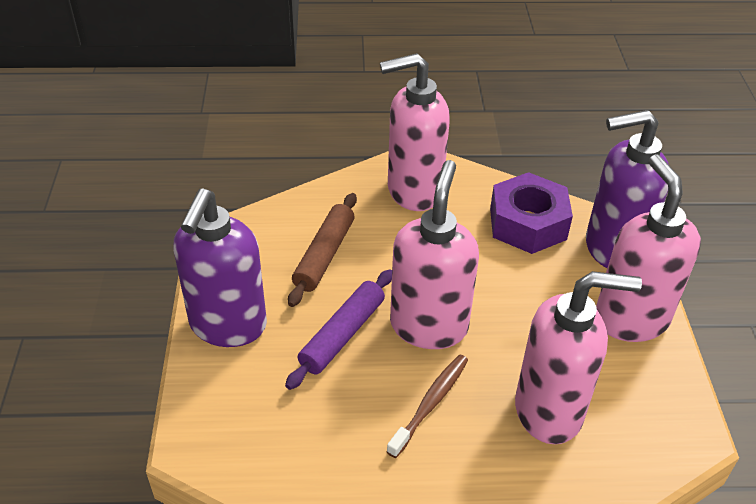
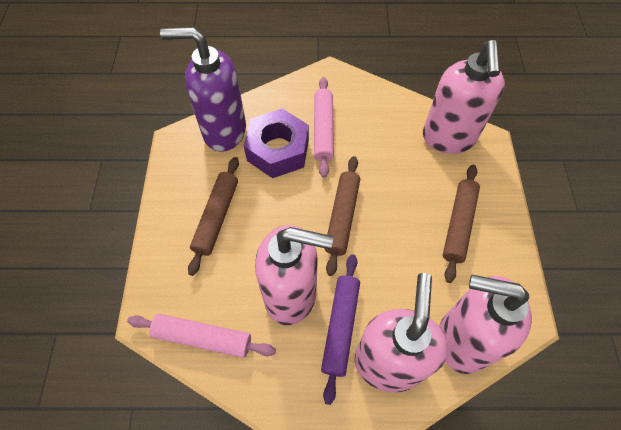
brown rolling pin: [288,193,357,307] = 1 -> [188,157,239,276] [324,156,360,276] [443,165,480,283] = 3
brown toothbrush: [386,354,468,458] = 1 -> none = 0
pink rolling pin: none = 0 -> [127,314,276,358] [314,77,334,178] = 2
purple soap dispenser: [173,189,267,347] [586,110,669,268] = 2 -> [160,27,246,152] = 1

